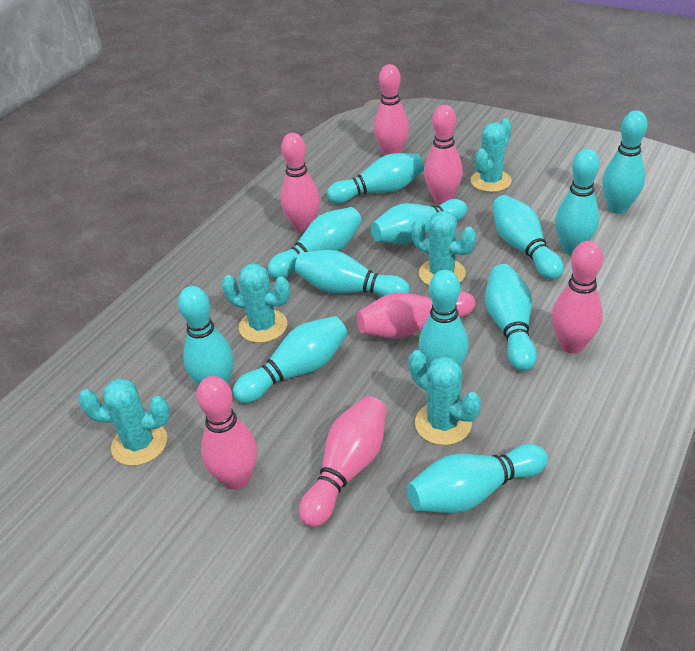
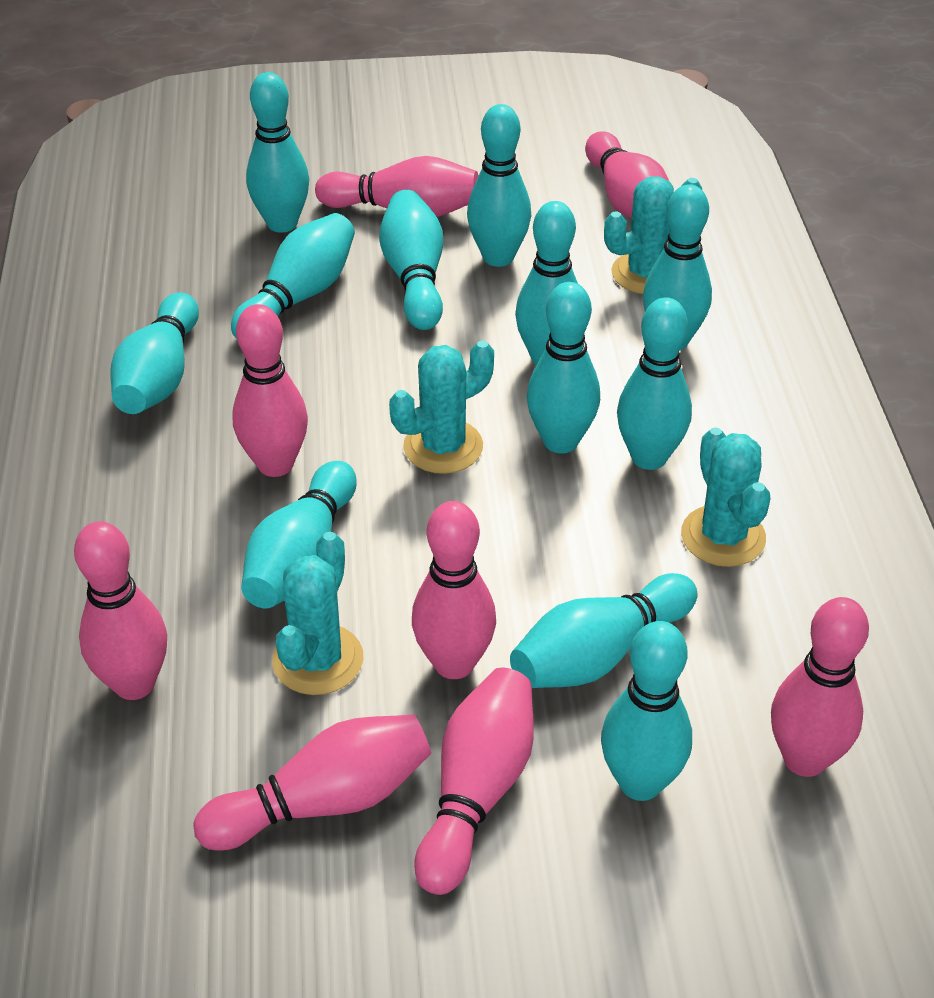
pink bowling pin: [196,376,257,490] [281,133,320,233] [299,396,386,527] [357,291,475,339] [374,64,409,156] [424,105,463,204] [552,241,603,354] = 7 -> [74,521,167,700] [194,714,431,851] [232,304,308,477] [315,156,478,217] [412,501,496,679] [414,668,534,895] [585,131,669,218] [771,597,869,777] = 8
turquoise cactus: [78,378,170,466] [222,263,290,343] [409,350,481,445] [411,211,476,285] [471,118,512,192] = 5 -> [272,532,363,695] [389,341,494,474] [604,176,702,294] [681,427,771,567] = 4

